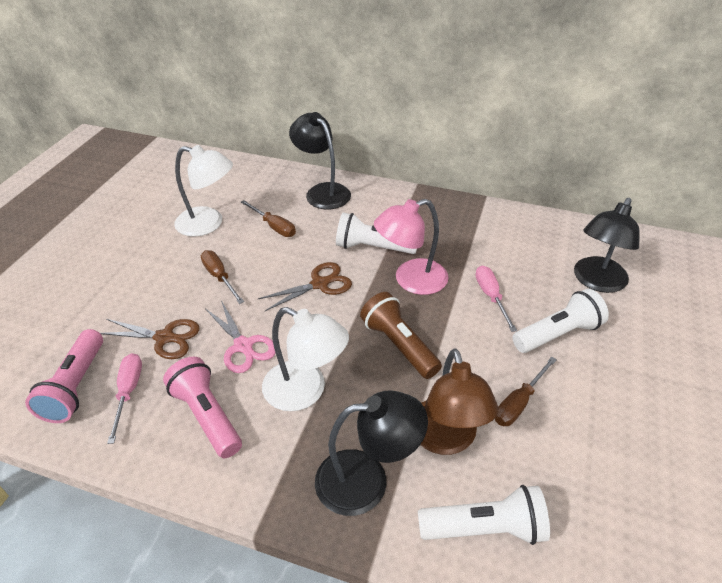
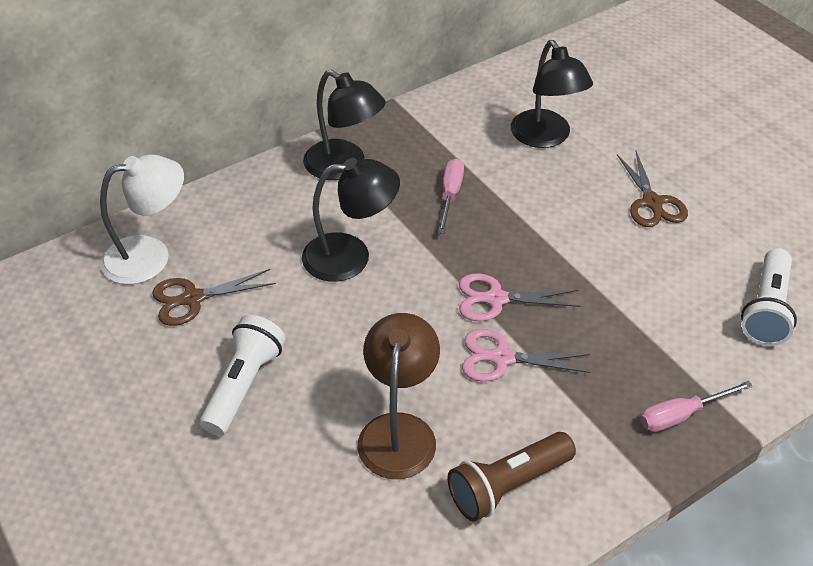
brown screwdriver: [201,250,244,304] [241,200,296,237] [495,357,557,426] = 3 -> none = 0
pink flashlight: [25,329,103,423] [163,357,242,458] = 2 -> none = 0
pink lamp: [374,199,449,295] = 1 -> none = 0
pink scissors: [205,300,276,373] = 1 -> [459,273,581,321] [462,329,591,382] = 2
white flashlight: [336,213,417,254] [418,485,550,545] [513,289,609,353] = 3 -> [200,315,285,436] [741,248,797,346] = 2
white lamp: [174,145,233,237] [262,307,349,411] = 2 -> [100,154,184,284] = 1

